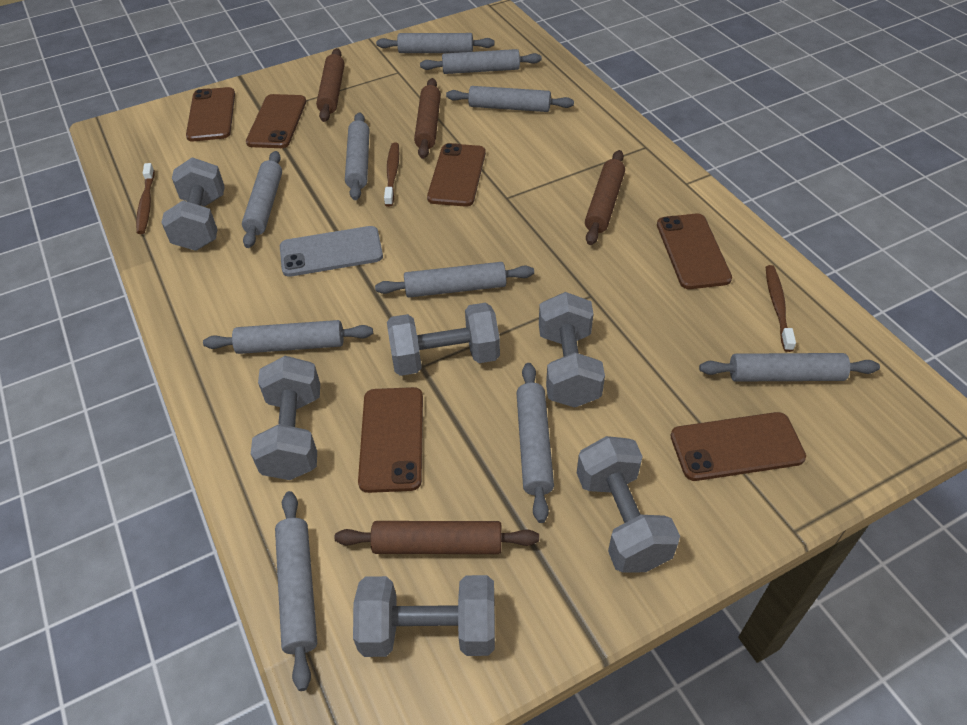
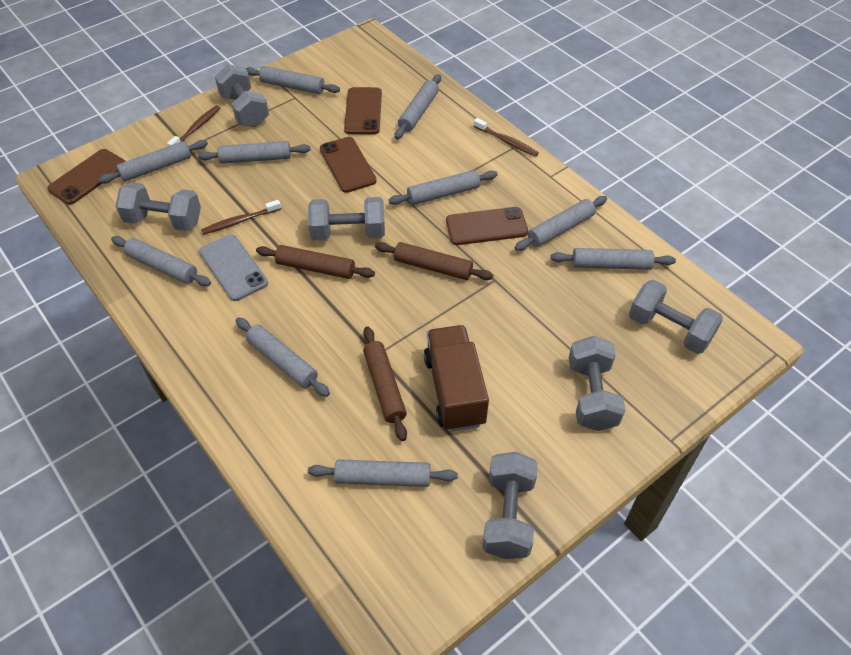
brown phone: [186,87,235,141] [246,94,306,148] [358,387,423,493] [427,143,486,207] [657,213,732,289] [670,412,806,481] = 6 -> [47,149,126,205] [320,137,377,193] [344,87,382,134] [446,207,528,245] = 4
brown rolling pin: [316,48,345,122] [335,521,539,554] [414,78,441,159] [585,150,625,245] = 4 -> [256,245,375,279] [363,326,407,441] [375,242,493,280] = 3
brown truck: none = 0 -> [424,325,489,431] = 1

